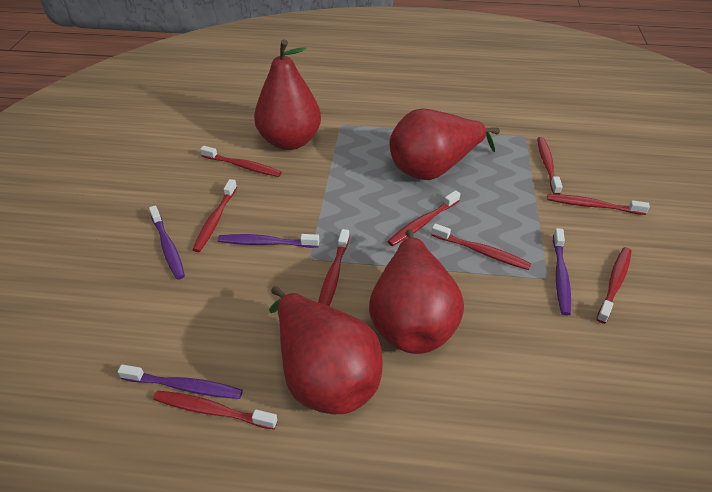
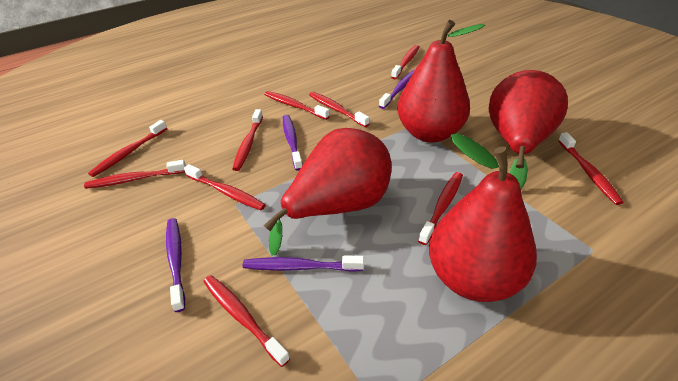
red toothbrush: [153,390,278,430] [193,179,237,252] [200,146,282,177] [318,229,350,306] [387,190,460,246] [431,223,531,270] [537,137,562,194] [547,194,650,215] [597,247,632,324] = 9 -> [84,160,186,189] [88,120,167,177] [184,164,266,210] [203,275,290,367] [232,109,263,171] [264,91,330,120] [309,92,369,127] [391,45,420,79] [418,172,463,245] [558,132,624,205] = 10

